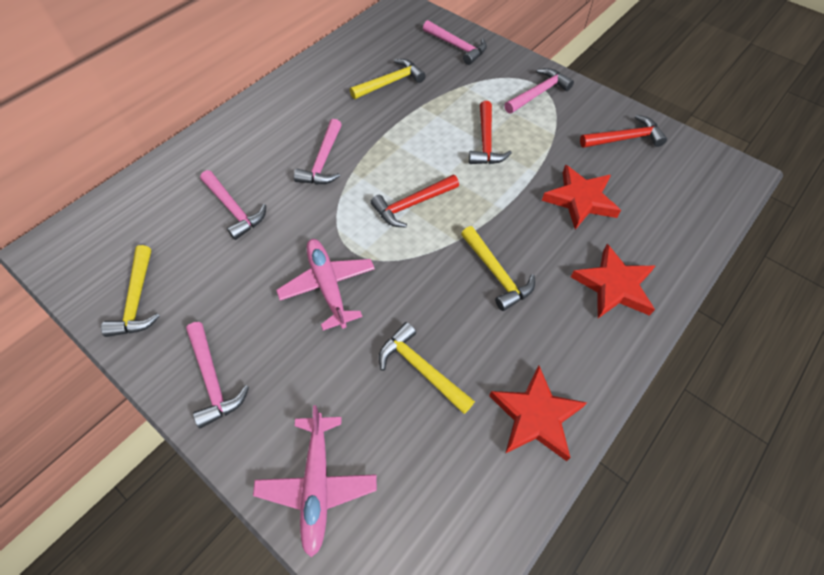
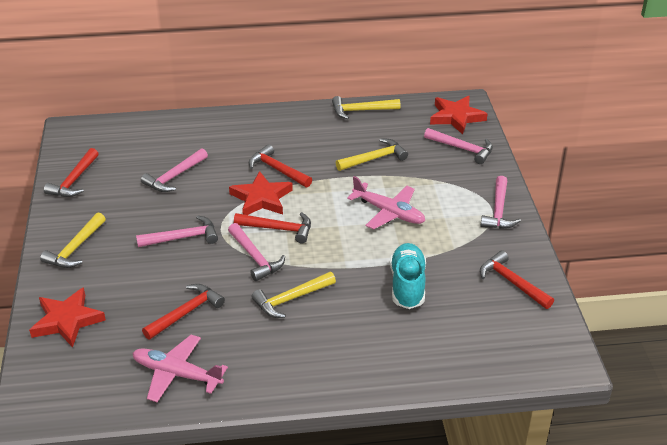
red hammer: [371,175,459,228] [469,101,512,164] [580,115,667,148] = 3 -> [44,148,99,197] [142,284,225,340] [234,212,311,243] [249,144,312,187] [480,250,554,309] = 5
turquoise shoe: none = 0 -> [390,243,426,309] = 1

